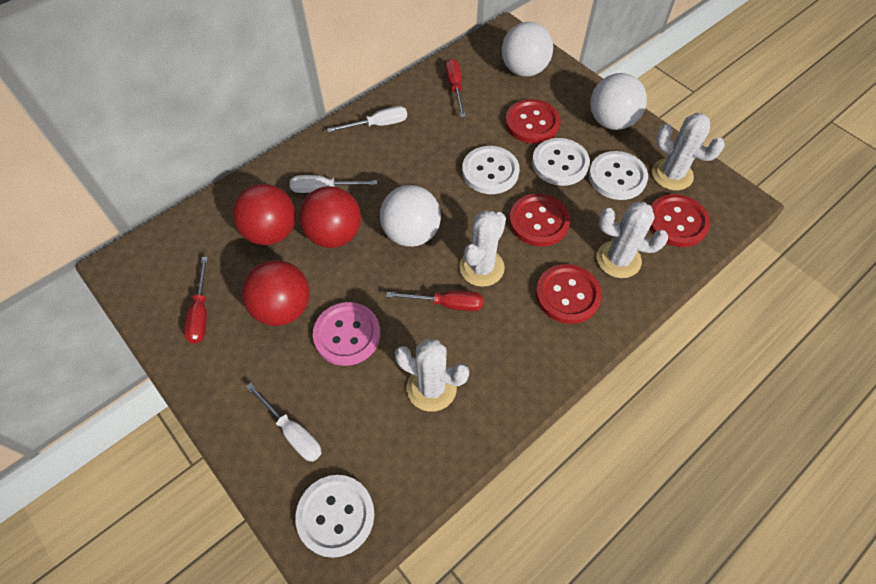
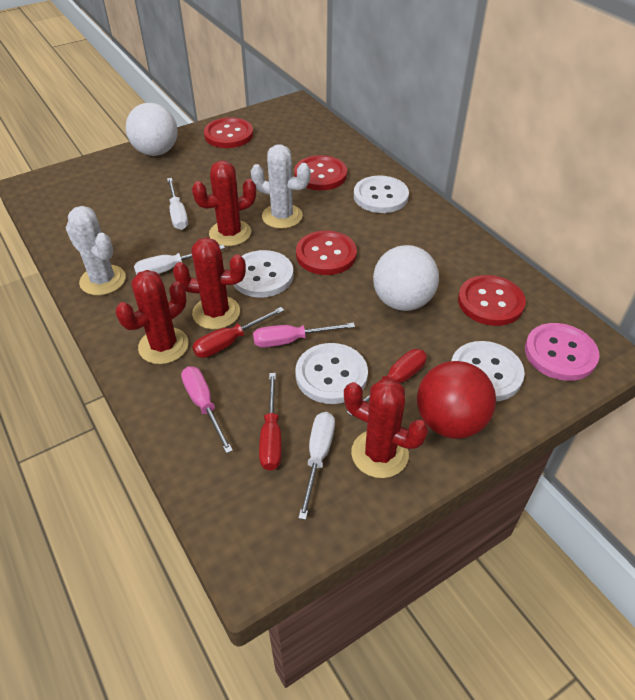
pink screwdriver: none = 0 -> [181,366,233,454] [253,323,355,348] = 2
red ball: [232,184,296,245] [242,260,310,326] [299,186,361,248] = 3 -> [417,361,496,439] = 1
red cactus: none = 0 -> [116,270,189,364] [173,237,246,329] [192,161,256,246] [344,378,428,478] = 4
white ball: [380,185,441,247] [502,22,553,77] [590,73,647,130] = 3 -> [126,103,178,156] [373,245,439,311] = 2
white cactus: [395,339,469,412] [459,210,506,287] [597,202,668,278] [652,113,725,190] = 4 -> [66,206,126,295] [251,144,310,229] = 2

